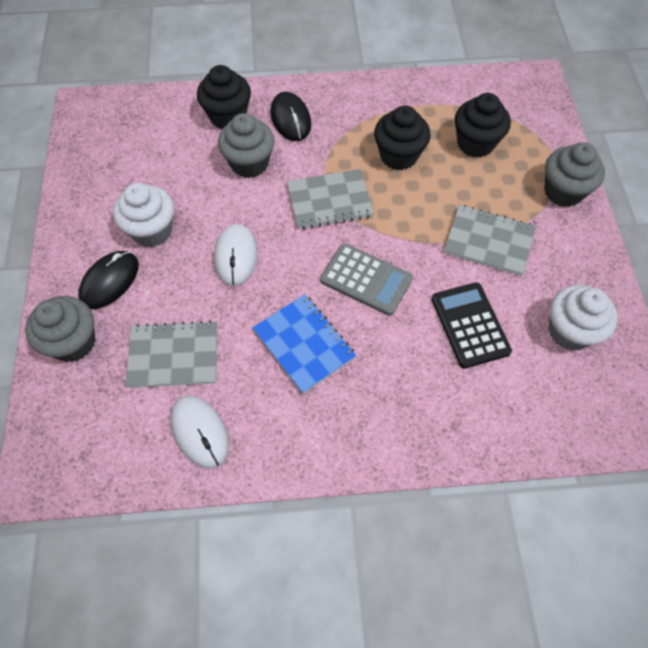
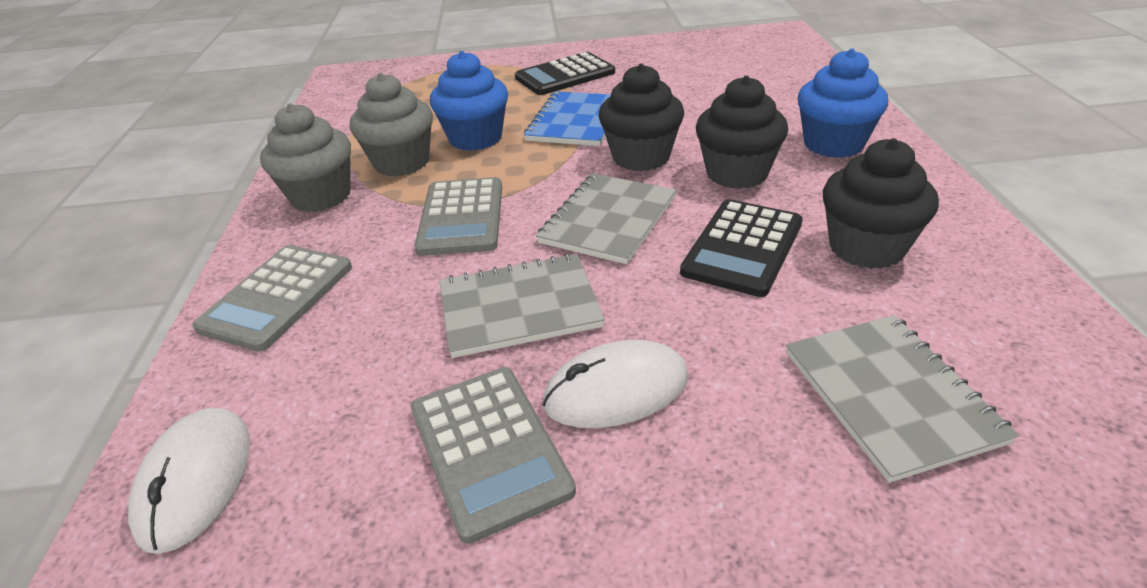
black calculator: [432,282,512,369] = 1 -> [515,52,615,95] [680,199,803,297] = 2
black mouse: [78,251,139,309] [271,92,311,141] = 2 -> none = 0
blue cupcake: none = 0 -> [430,51,508,151] [798,48,888,158] = 2
grey calculator: [320,243,413,316] = 1 -> [193,245,352,352] [411,367,576,544] [414,177,502,256] = 3
grey cupcake: [25,296,95,362] [218,113,275,178] [544,142,605,207] = 3 -> [260,103,351,212] [350,73,433,177] = 2
white cupcake: [113,183,174,247] [549,285,618,351] = 2 -> none = 0

